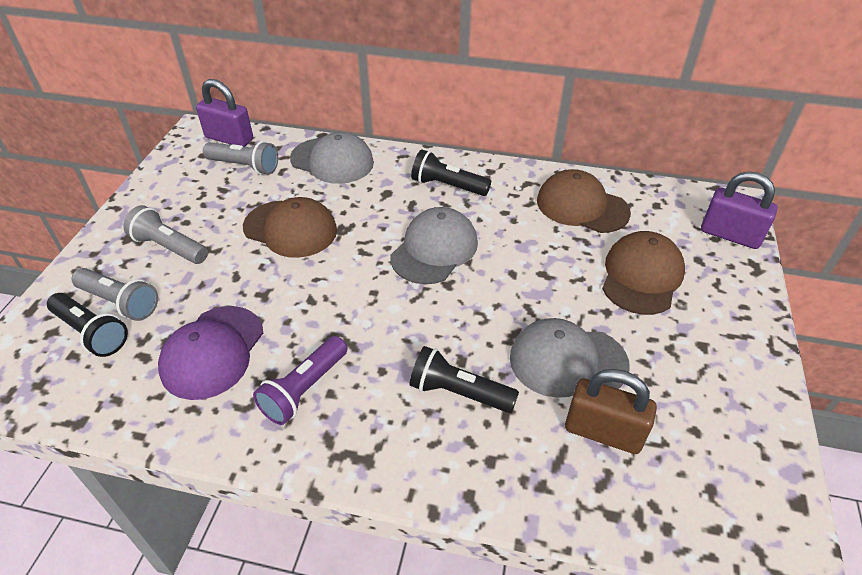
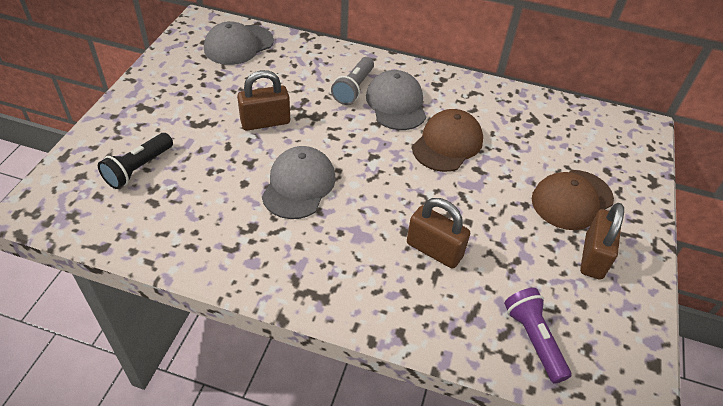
black flashlight: [47,293,128,357] [409,346,519,413] [411,149,491,196] = 3 -> [98,133,173,189] = 1
brown cap: [243,197,337,258] [537,169,631,233] [602,231,685,315] = 3 -> [412,109,483,172] [532,170,614,230] = 2
brown padlock: [565,369,657,454] = 1 -> [237,70,290,131] [407,198,470,268] [580,203,624,280] = 3
grey flashlight: [71,268,158,321] [123,205,208,264] [203,141,278,175] = 3 -> [331,57,374,105] = 1
purple cap: [158,306,263,400] = 1 -> none = 0
purple padlock: [196,79,253,147] [701,172,778,249] = 2 -> none = 0

